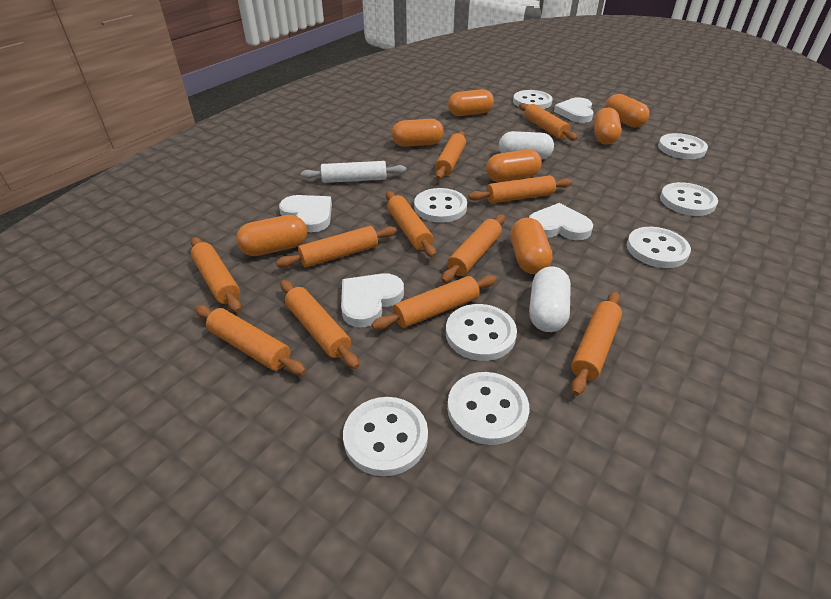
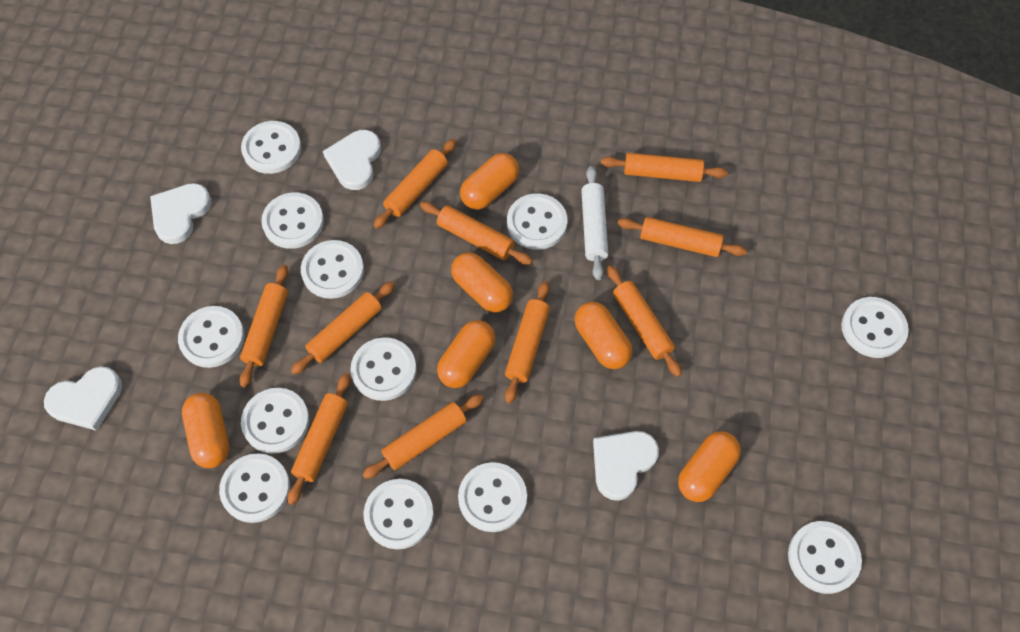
orange capsule: [236,215,307,256] [392,119,444,147] [448,89,494,116] [486,149,542,182] [511,218,553,274] [594,108,622,144] [605,94,650,127] = 7 -> [182,393,230,468] [437,320,495,388] [451,252,513,313] [460,153,519,210] [575,302,632,369] [678,431,741,502] = 6
orange rolling pin: [191,237,242,313] [195,305,306,375] [276,226,397,268] [280,280,359,369] [371,275,497,330] [386,191,436,258] [435,131,466,179] [441,214,505,283] [468,175,572,203] [519,103,577,141] [571,292,622,396] = 11 -> [239,264,288,387] [288,373,351,505] [291,281,395,375] [362,394,484,479] [373,139,457,229] [420,201,533,265] [505,281,550,403] [601,153,728,182] [607,265,682,377] [618,217,747,257] = 10
white button: [343,397,428,476] [414,188,467,223] [446,304,517,361] [447,372,529,445] [513,90,553,109] [627,227,691,268] [658,133,708,159] [660,182,718,216] = 8 -> [178,306,244,368] [219,453,290,523] [241,121,301,174] [241,388,309,454] [261,193,324,249] [301,240,364,299] [350,337,417,401] [363,479,434,549] [458,462,527,532] [507,193,568,250] [788,521,862,594] [841,297,909,358] = 12
white capsule: [499,131,554,160] [529,266,571,332] = 2 -> none = 0

